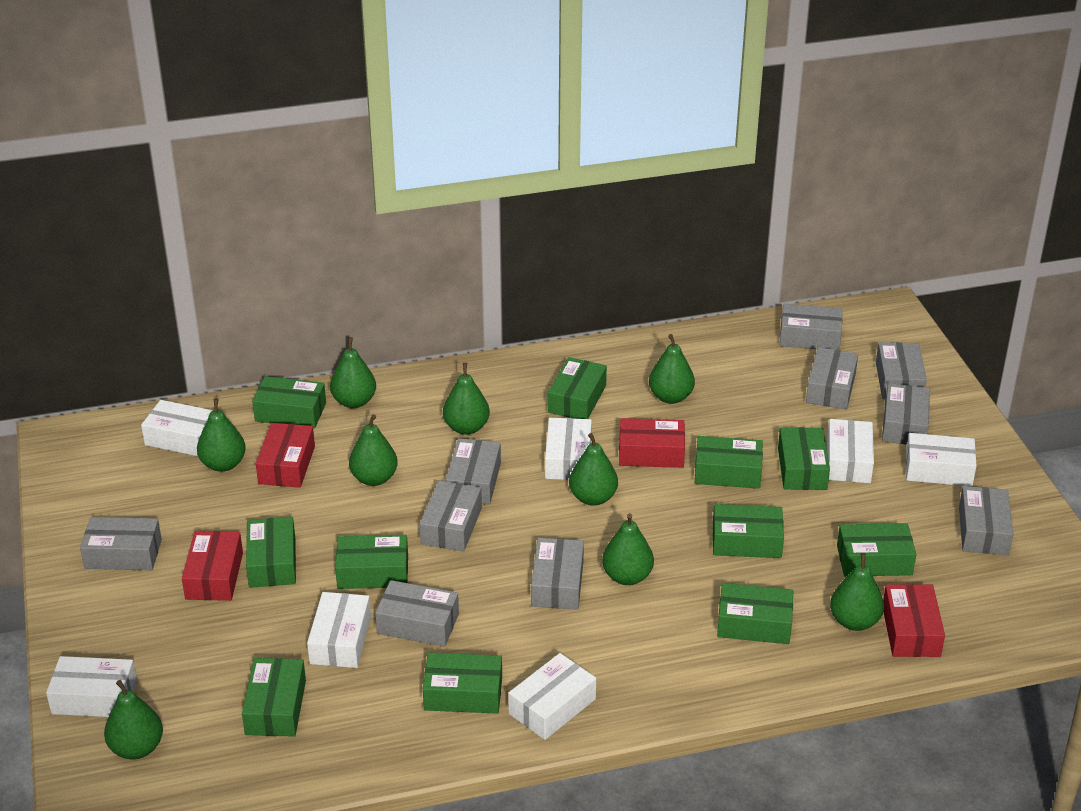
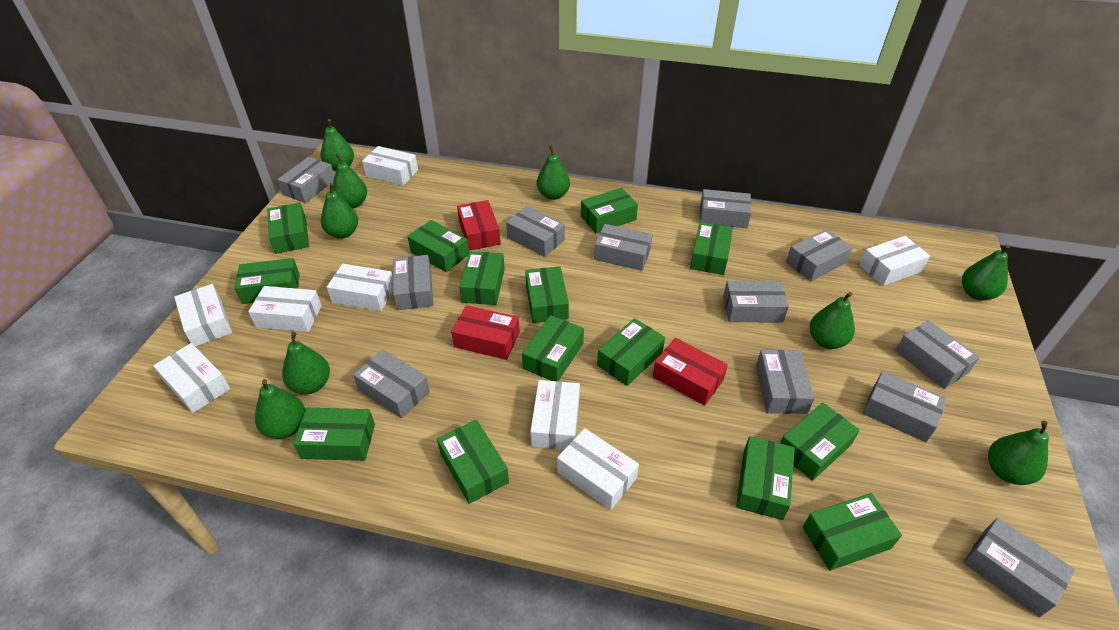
green box: [242,658,306,737] [246,517,296,588] [252,376,326,428] [335,535,408,589] [423,653,502,714] [548,357,607,419] [695,436,763,489] [712,504,784,558] [717,583,793,644] [778,427,830,490] [837,523,916,577] = 11 -> [234,258,300,304] [267,203,309,254] [293,408,375,461] [408,220,469,272] [437,420,509,504] [459,251,505,305] [522,315,584,381] [525,266,569,323] [581,188,638,233] [597,318,665,386] [690,222,733,275] [736,436,795,520] [780,403,860,481] [803,493,902,571] = 14
grey box: [80,517,162,571] [375,580,459,647] [420,480,482,551] [446,438,501,505] [531,538,584,610] [780,304,843,350] [806,347,858,410] [876,342,927,399] [882,383,930,444] [959,486,1013,555] = 10 -> [277,157,334,203] [353,349,430,418] [393,255,433,310] [506,206,565,257] [594,224,652,271] [700,189,752,228] [723,281,789,323] [756,350,815,414] [786,229,853,281] [862,371,947,442] [895,320,980,389] [963,518,1075,617] = 12
red box: [182,531,243,601] [256,423,315,488] [619,418,685,468] [883,584,945,657] = 4 -> [451,305,520,360] [457,200,501,251] [653,338,728,406] = 3
white box: [46,656,137,717] [141,400,213,456] [307,592,371,668] [508,653,596,740] [545,418,592,480] [827,419,874,483] [906,433,977,487] = 7 -> [153,343,230,413] [174,284,232,347] [248,286,322,332] [327,264,393,311] [362,146,418,186] [530,380,580,450] [557,428,639,510] [859,236,930,286] = 8

